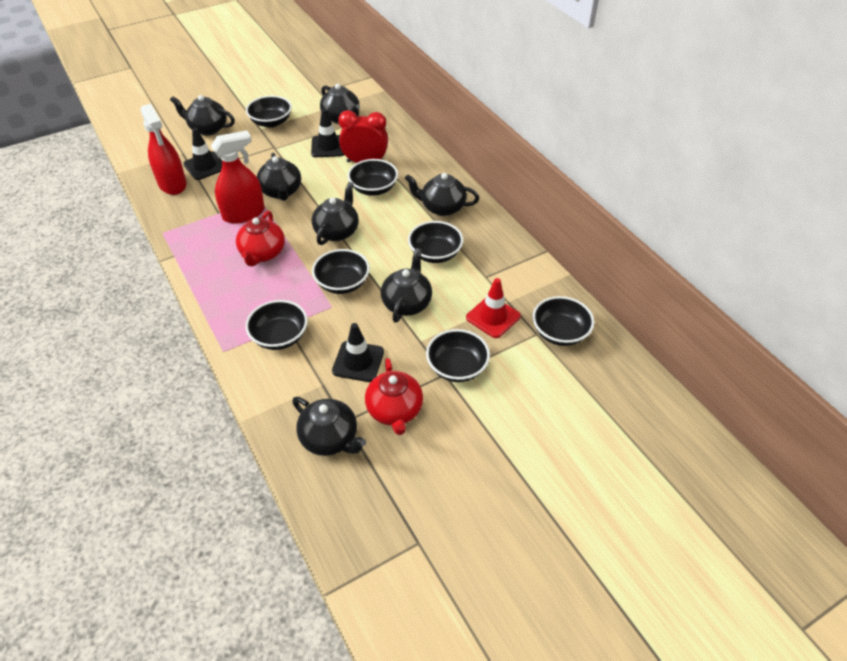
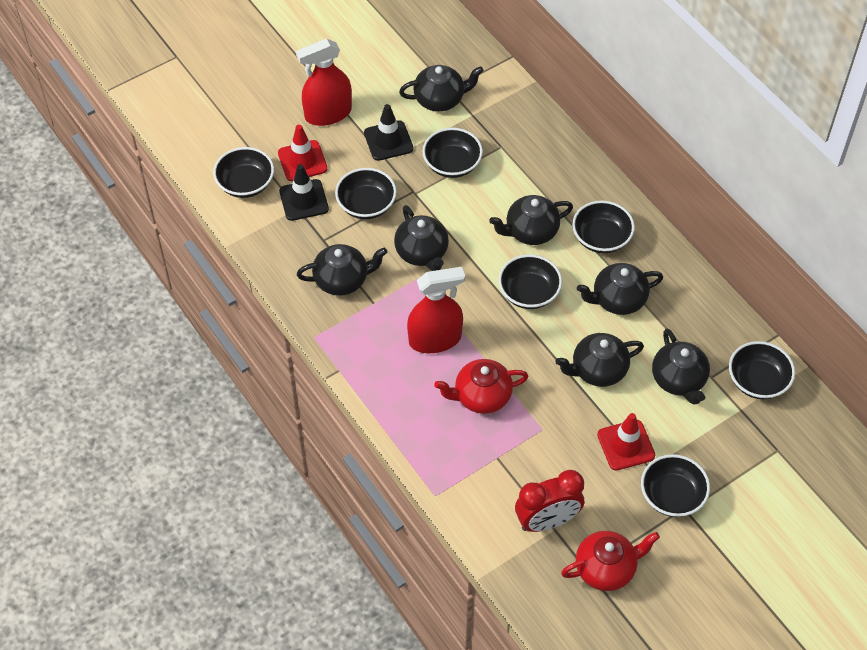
black traffic cone: [183,128,222,180] [311,109,344,157] [332,323,384,382] = 3 -> [279,164,329,221] [364,104,414,161] = 2
red traffic cone: [466,278,521,338] = 1 -> [278,125,328,181] [597,413,655,471] = 2

